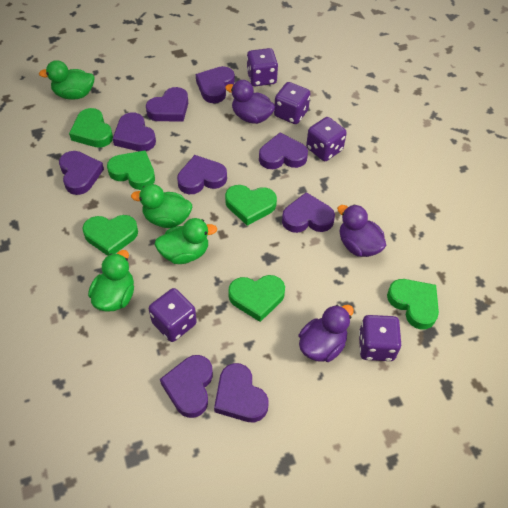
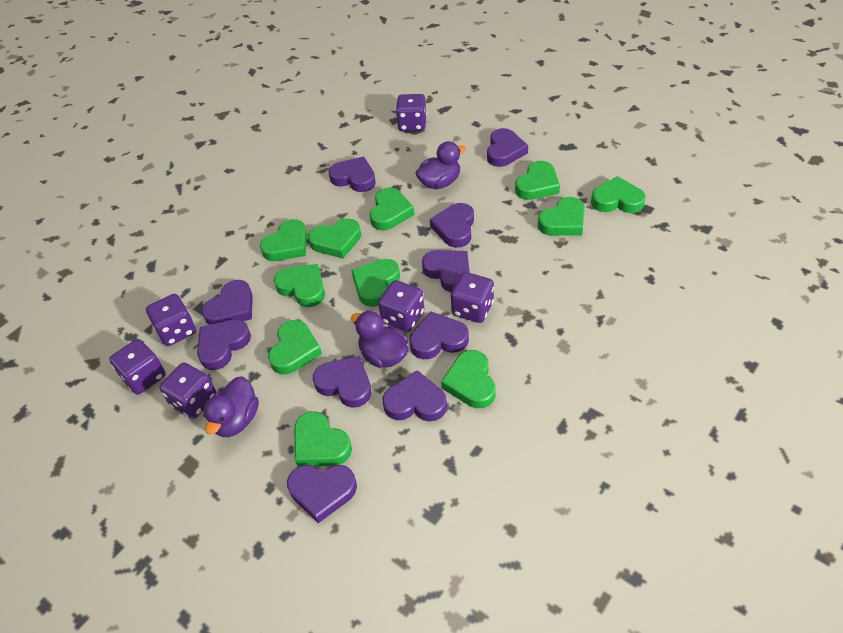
green duck: [39,60,95,100] [88,250,134,312] [131,184,192,228] [154,218,217,264] = 4 -> none = 0
green heart: [69,108,113,148] [83,215,138,256] [107,151,155,190] [225,185,277,226] [228,275,285,322] [387,279,439,330] = 6 -> [260,219,307,261] [268,320,322,374] [274,264,325,307] [294,411,352,466] [308,218,361,259] [351,259,400,307] [370,187,415,230] [441,350,496,408] [515,161,560,200] [538,197,585,236] [591,176,646,213] = 11
purple dice: [149,288,197,342] [247,48,278,86] [274,82,311,124] [306,117,347,161] [359,315,402,361] = 5 -> [109,339,166,395] [146,294,196,346] [159,363,217,419] [378,280,424,332] [396,94,427,131] [451,272,494,323] = 6
purple heart: [59,151,104,195] [113,112,156,151] [146,87,188,121] [160,355,213,418] [177,155,227,194] [196,66,235,103] [214,363,269,422] [259,133,308,169] [282,192,335,233] = 9 -> [197,319,251,370] [202,280,253,325] [287,465,357,523] [313,356,372,408] [328,157,376,192] [382,370,447,422] [409,311,469,359] [422,250,470,292] [430,203,474,248] [487,128,528,167] = 10

